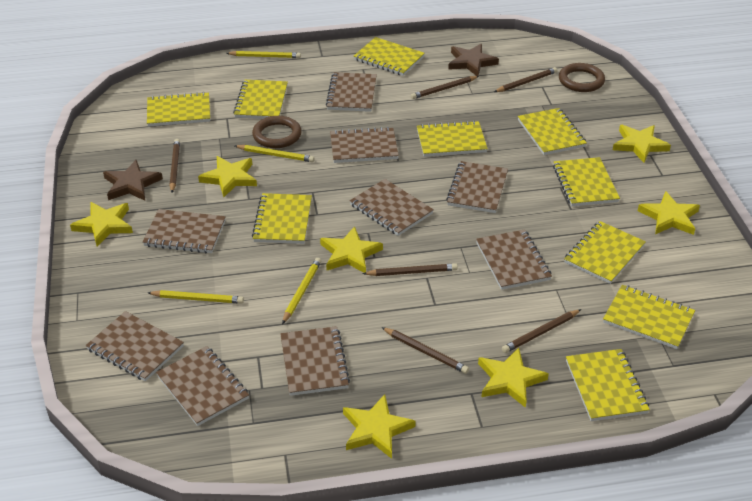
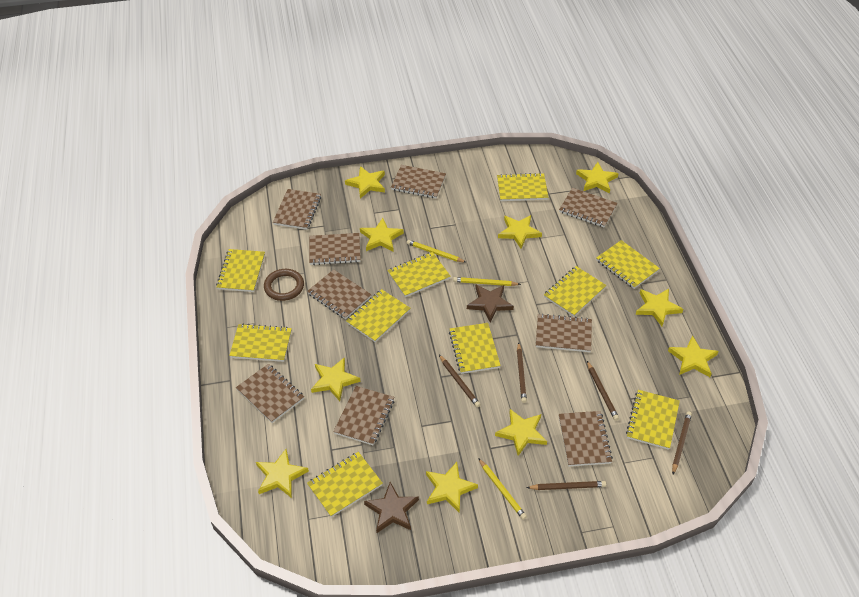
brown pencil: [170,139,180,193] [362,263,458,276] [381,327,469,374] [411,76,479,99] [494,67,557,92] [502,309,581,353] = 6 -> [439,355,480,407] [517,342,527,403] [526,481,606,490] [587,361,619,421] [672,411,692,474] = 5
brown ring: [252,116,302,148] [559,63,605,92] = 2 -> [264,269,304,301] = 1
yellow pencil: [148,290,244,304] [226,51,301,58] [235,145,315,162] [282,258,321,324] = 4 -> [407,240,467,263] [453,277,521,286] [478,458,527,520] = 3
yellow star: [70,202,133,246] [198,156,257,197] [320,226,383,273] [343,394,416,459] [478,348,549,408] [613,125,671,163] [638,191,700,235] = 7 -> [256,449,309,498] [311,357,360,401] [345,166,385,198] [360,218,404,252] [426,462,478,513] [495,409,547,456] [498,215,542,249] [576,162,619,194] [636,289,683,326] [668,335,719,377] = 10

